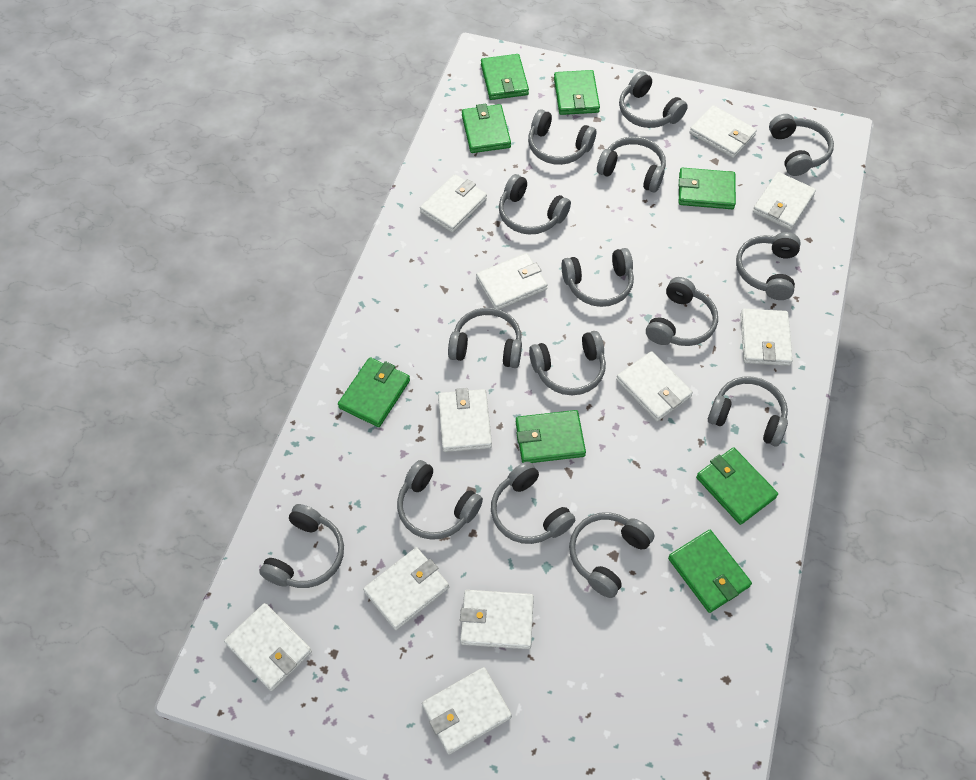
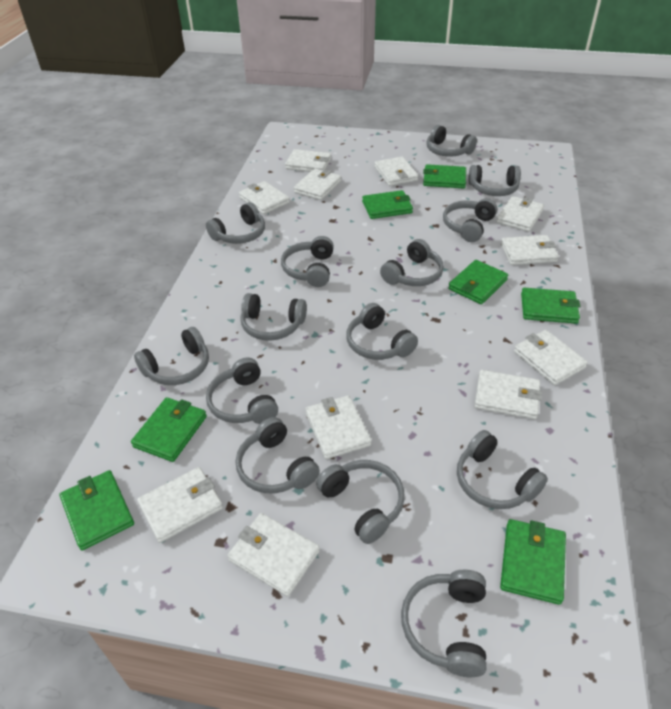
green wallet: [338,357,410,427] [462,104,511,153] [481,54,529,100] [516,410,586,463] [554,70,600,115] [668,530,752,613] [679,168,736,209] [696,447,778,525] = 8 -> [59,470,134,551] [131,397,207,462] [362,190,413,219] [423,164,466,188] [448,260,508,304] [500,519,566,605] [521,288,580,324] = 7
grey headphones: [259,504,344,588] [397,460,483,540] [448,308,522,368] [491,462,575,544] [499,174,571,235] [528,109,596,165] [529,331,606,395] [561,248,634,307] [569,512,654,598] [597,136,666,193] [619,71,688,128] [646,277,718,346] [708,377,788,447] [736,232,801,300] [769,114,834,176] = 15 -> [134,327,209,385] [206,202,265,244] [206,358,278,424] [236,417,320,494] [240,293,307,341] [281,236,334,287] [316,460,405,544] [346,303,418,360] [380,239,444,286] [401,570,487,677] [426,125,477,156] [443,198,497,242] [457,430,548,509] [469,165,521,196] = 14

